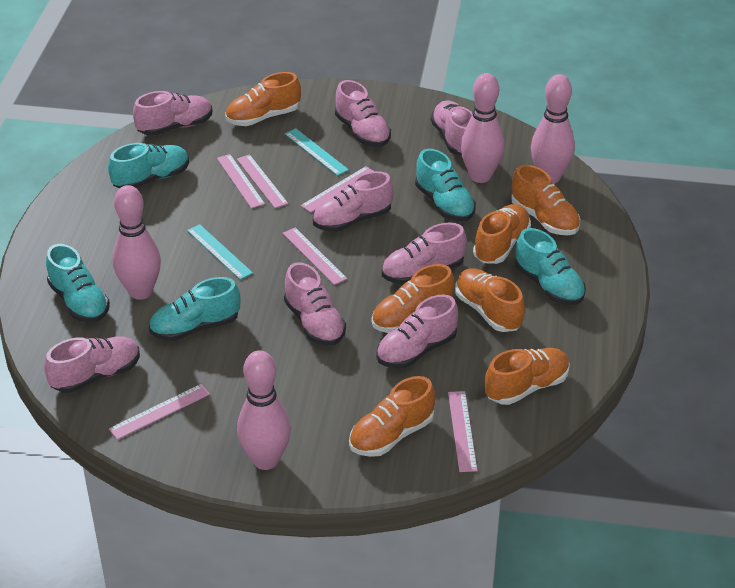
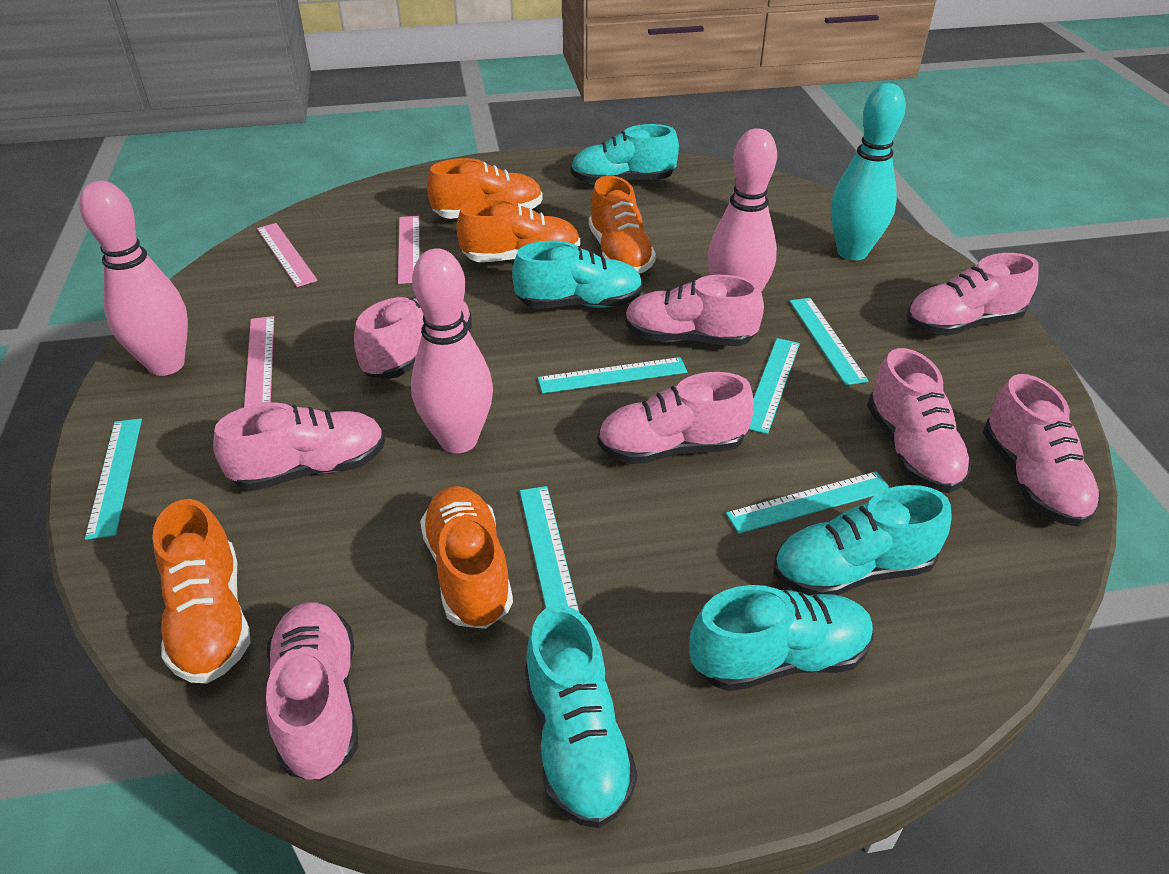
orange shoe: [226,72,301,126] [349,376,435,457] [372,264,454,333] [455,268,525,332] [473,204,531,264] [485,348,570,405] [511,165,580,235] = 7 -> [152,499,250,684] [420,486,513,629] [427,158,543,219] [456,198,580,262] [589,176,656,274] = 5
pink bowling pin: [113,185,161,300] [237,350,291,470] [460,73,504,183] [531,74,575,184] = 4 -> [79,181,188,376] [411,248,493,453] [708,128,777,292] = 3
pink ruler: [109,384,210,440] [217,154,265,208] [237,154,288,208] [283,227,347,285] [301,166,374,213] [448,391,477,472] = 6 -> [244,316,274,407] [257,223,318,287] [398,216,420,284] = 3
turquoise bowling pin: none = 0 -> [831,83,906,261] = 1
turquoise ruler: [187,224,253,280] [285,128,349,176] = 2 -> [85,418,142,540] [520,486,579,612] [538,357,687,394] [726,471,890,534] [748,338,800,434] [790,298,868,385] = 6

